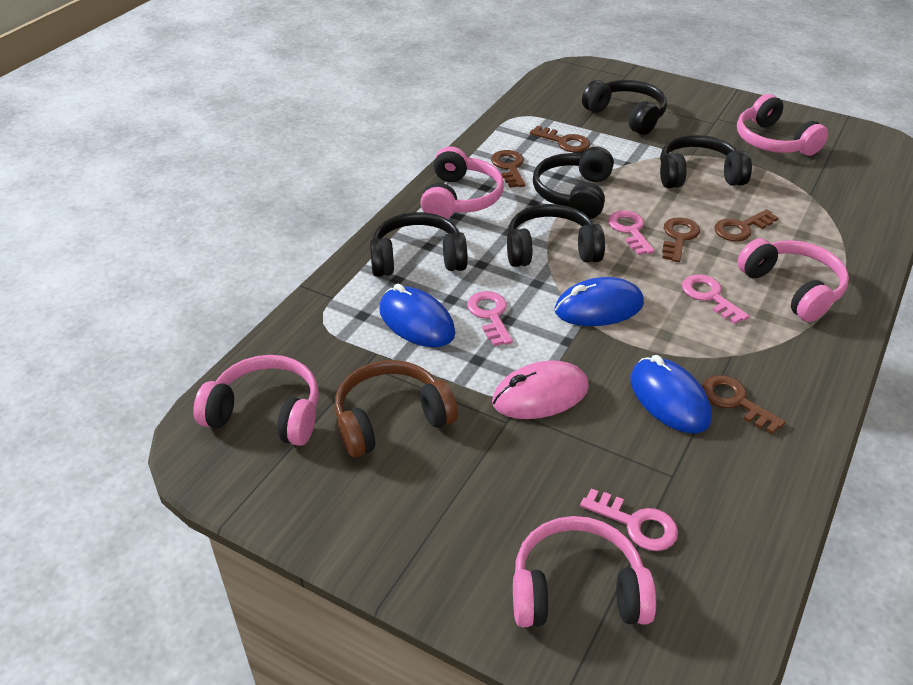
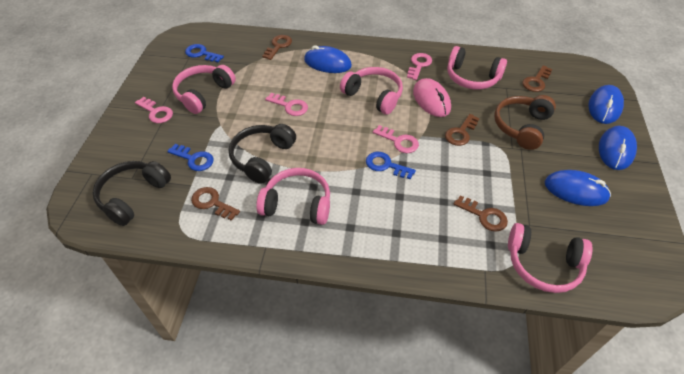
black headphones: [370,212,468,277] [507,204,605,267] [533,147,614,219] [582,80,667,135] [660,135,752,188] = 5 -> [93,161,171,226] [229,124,296,184] = 2
blue key: none = 0 -> [167,144,214,171] [185,44,224,62] [366,152,416,179] = 3
blue mouse: [379,284,455,347] [555,277,644,326] [630,355,712,433] = 3 -> [304,45,352,73] [544,170,611,206] [588,85,624,124] [599,125,637,170] = 4

